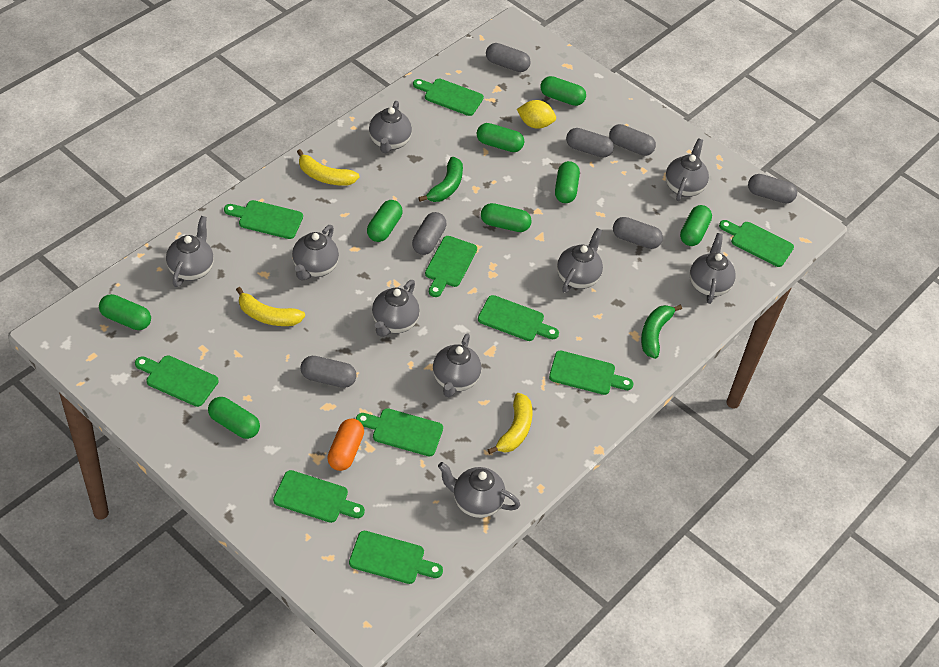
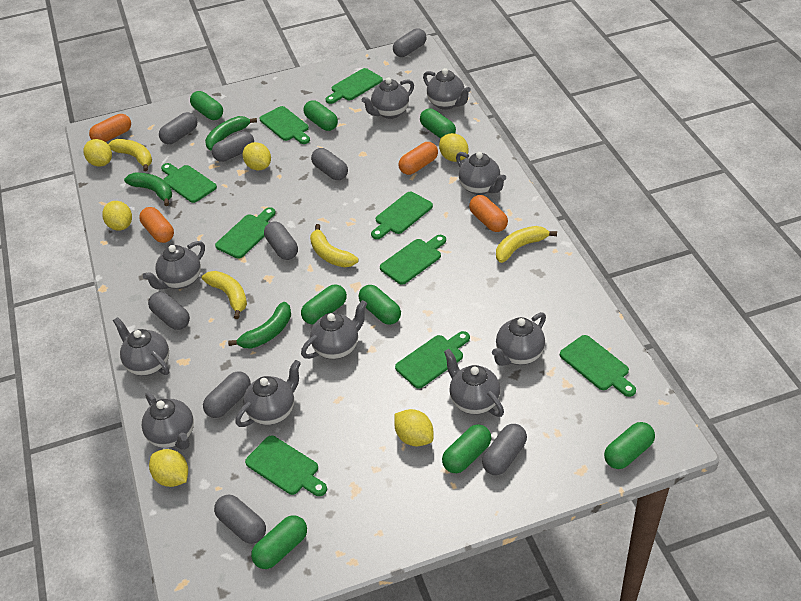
green banana: [418,157,463,202] [641,304,682,359] = 2 -> [124,173,172,206] [205,116,257,150] [228,302,291,349] = 3
green cutting board: [135,355,218,407] [224,200,303,239] [273,470,365,523] [349,531,443,584] [356,408,443,456] [413,79,484,116] [425,236,477,297] [478,295,559,341] [549,351,633,395] [719,220,794,267] = 10 -> [161,163,217,203] [215,207,276,259] [245,436,327,496] [259,106,310,144] [325,68,383,104] [371,192,433,239] [380,235,446,285] [395,331,470,389] [560,335,636,397] = 9
grey capsule: [300,356,357,388] [412,212,447,255] [486,43,531,72] [566,128,614,158] [609,124,656,156] [613,217,663,249] [748,174,797,203] = 7 -> [148,292,190,330] [159,112,197,144] [203,371,251,418] [212,131,254,162] [214,494,266,544] [264,221,298,260] [311,148,348,180] [393,28,426,57] [482,424,527,475] = 9
grey teapot: [166,216,214,287] [292,225,339,281] [369,101,412,153] [372,280,420,337] [433,333,481,397] [438,462,520,518] [557,228,603,293] [665,138,709,201] [690,233,736,304] = 9 -> [113,317,169,376] [142,392,194,450] [143,241,205,290] [235,360,301,427] [301,300,367,359] [362,78,414,119] [423,68,471,110] [444,349,504,417] [456,152,506,195] [492,312,546,366] = 10
orange capsule: [327,418,364,471] = 1 -> [89,114,131,142] [139,207,174,243] [399,142,438,175] [469,195,508,232] = 4
yellow banana: [236,287,305,326] [297,149,359,186] [487,393,533,454] = 3 -> [108,139,152,172] [202,271,247,319] [310,224,358,267] [496,226,557,263] = 4
yellow lemon: [517,100,556,129] = 1 -> [83,139,112,167] [102,201,132,231] [149,449,188,487] [242,142,271,170] [394,409,434,446] [439,133,469,162] = 6

